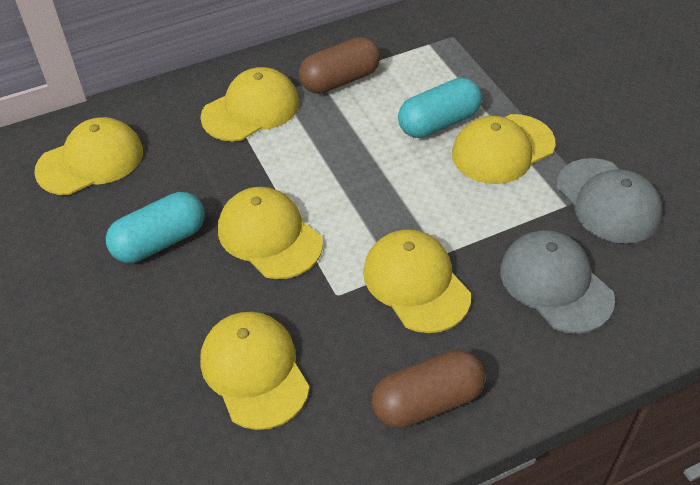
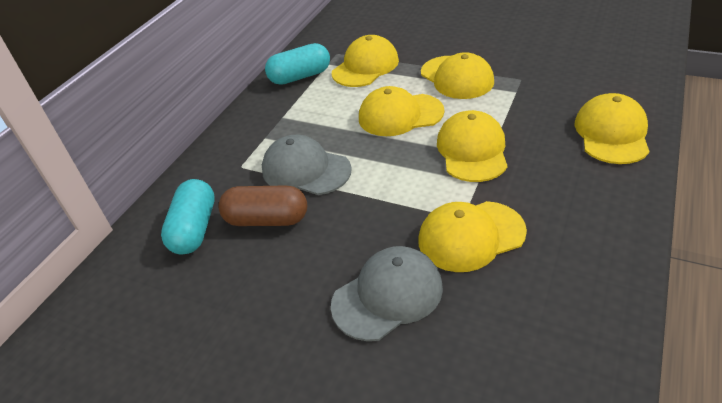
brown capsule: [299,37,380,94] [372,350,485,428] = 2 -> [218,186,307,226] = 1

